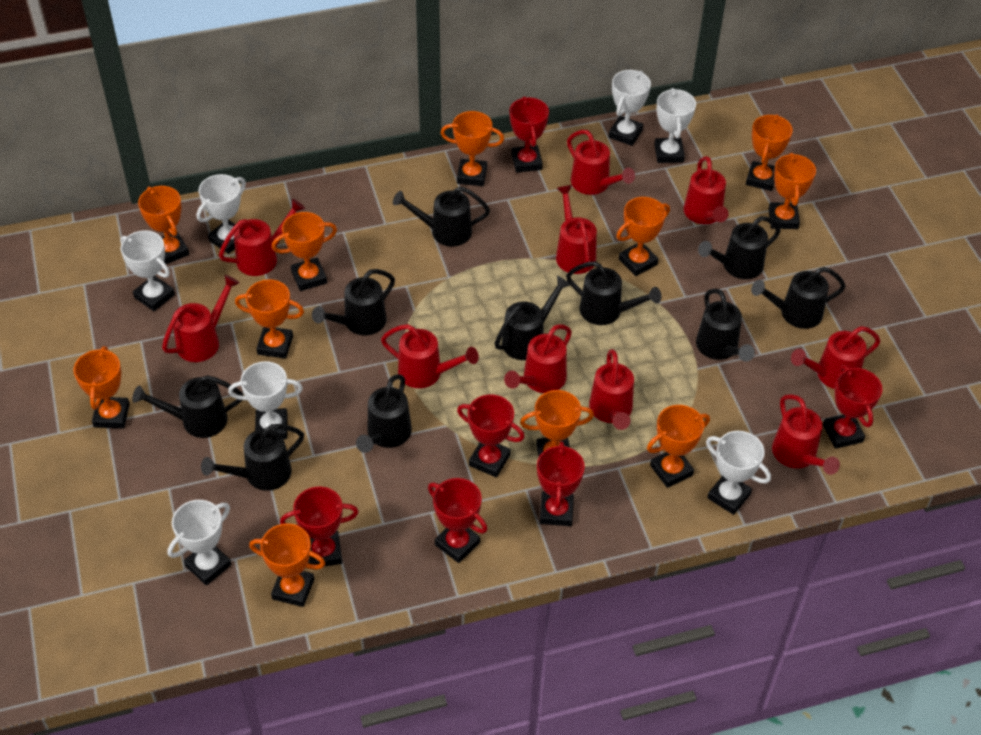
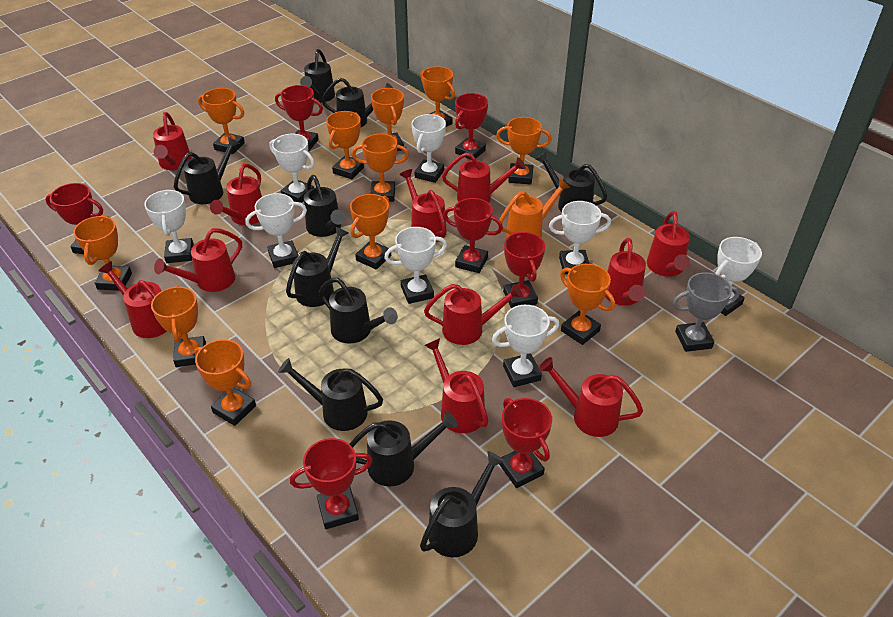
grey trophy: none = 0 -> [673,272,740,352] = 1
orange watering can: none = 0 -> [498,178,570,238] = 1
red trophy: [280,486,359,566] [428,478,487,563] [457,394,525,477] [509,96,549,173] [537,442,585,526] [823,365,882,449] = 6 -> [45,183,103,254] [275,85,323,151] [290,438,372,529] [443,198,503,273] [455,93,488,160] [499,398,552,488] [503,232,545,308] = 7
red watering can: [162,275,240,362] [219,199,305,276] [381,324,479,388] [504,324,572,393] [556,185,597,274] [567,130,635,195] [589,349,634,430] [683,156,729,224] [772,394,840,475] [791,326,880,389] = 10 -> [98,261,167,338] [153,112,192,170] [154,228,242,292] [210,164,262,225] [399,169,447,242] [424,284,523,345] [424,338,489,433] [442,153,526,203] [539,357,643,437] [605,238,646,306] [647,211,690,277] = 11
white trophy: [120,230,175,311] [167,500,231,585] [197,174,246,254] [228,361,303,439] [609,70,651,146] [654,88,696,163] [706,431,771,515] = 7 -> [144,190,194,263] [245,193,307,268] [269,134,315,203] [384,227,447,304] [412,114,446,183] [492,305,559,387] [549,201,611,274] [715,237,762,316] = 8

